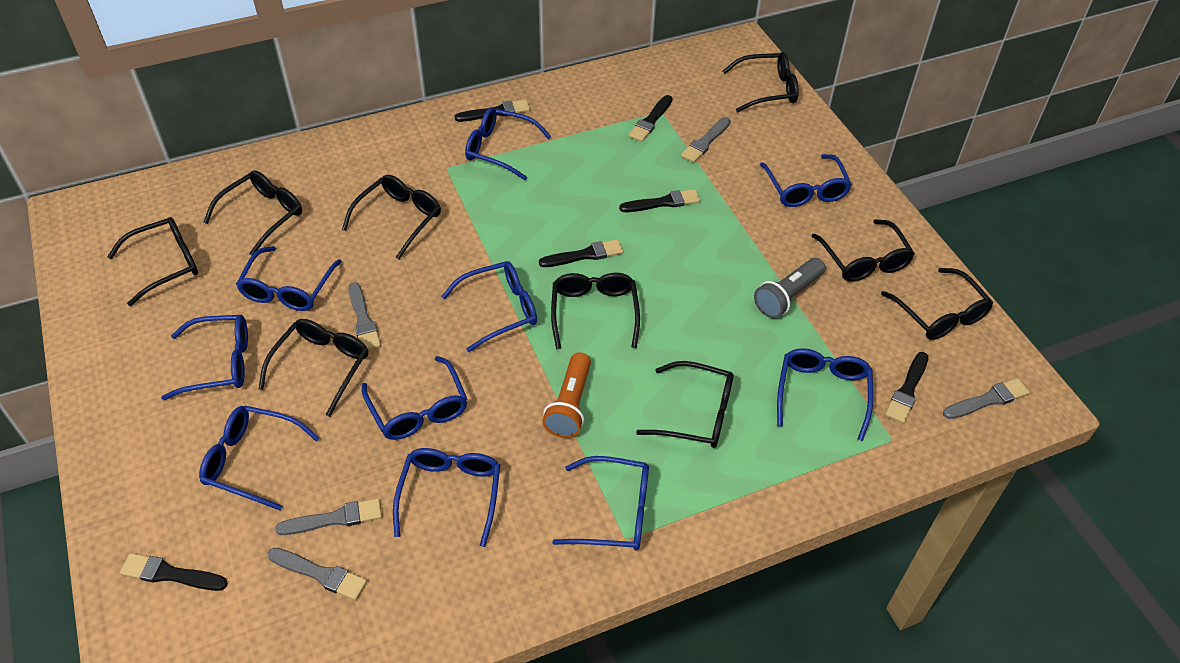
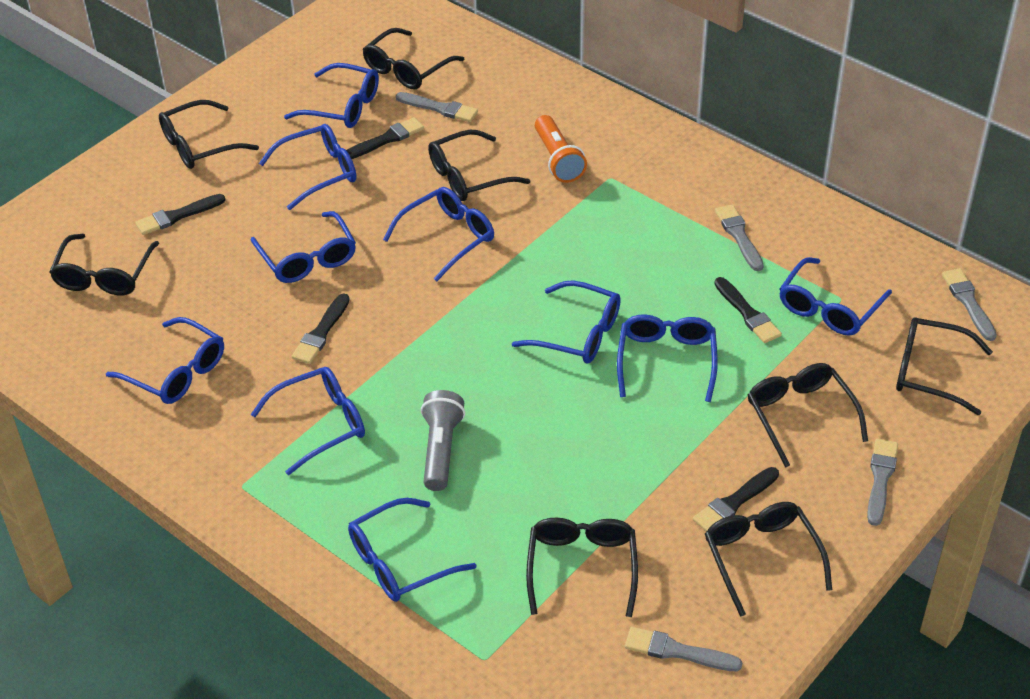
black brush: [120,553,228,591] [454,99,530,122] [539,239,623,267] [619,189,700,212] [628,95,672,142] [885,352,928,423] = 6 -> [135,194,225,235] [292,294,350,364] [346,117,424,159] [693,467,779,532] [714,277,782,343] = 5
black glasses: [107,217,198,306] [203,170,302,256] [259,319,368,417] [342,175,441,259] [551,273,640,350] [636,361,734,448] [723,52,799,112] [812,219,915,282] [881,268,993,340] = 9 -> [49,234,159,295] [159,100,259,169] [362,28,464,89] [428,130,531,201] [526,517,638,617] [705,502,832,617] [748,363,868,468] [896,317,993,415] = 8

